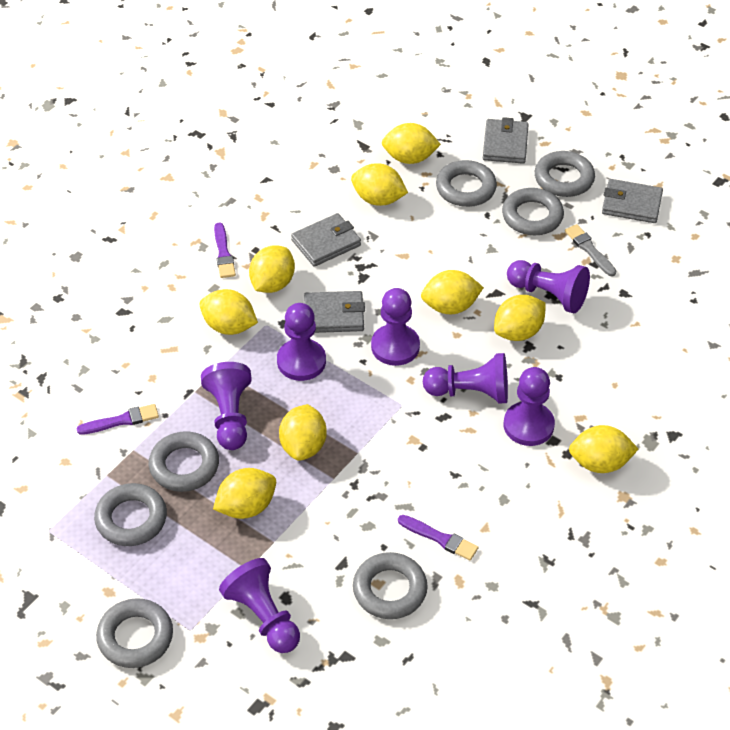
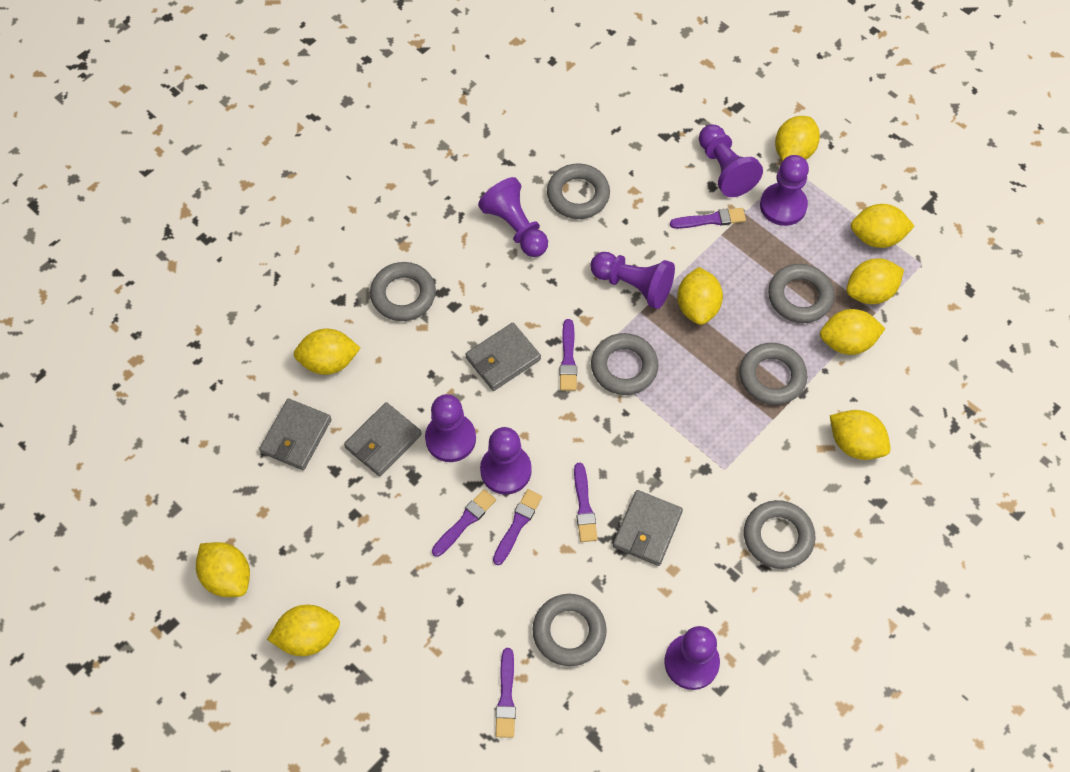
grey brush: [565,224,616,276] = 1 -> none = 0
purple brush: [76,404,159,435] [214,223,236,278] [398,515,478,561] = 3 -> [432,489,496,557] [493,489,542,565] [496,648,516,738] [560,319,577,391] [574,463,598,542] [670,208,746,229] = 6

